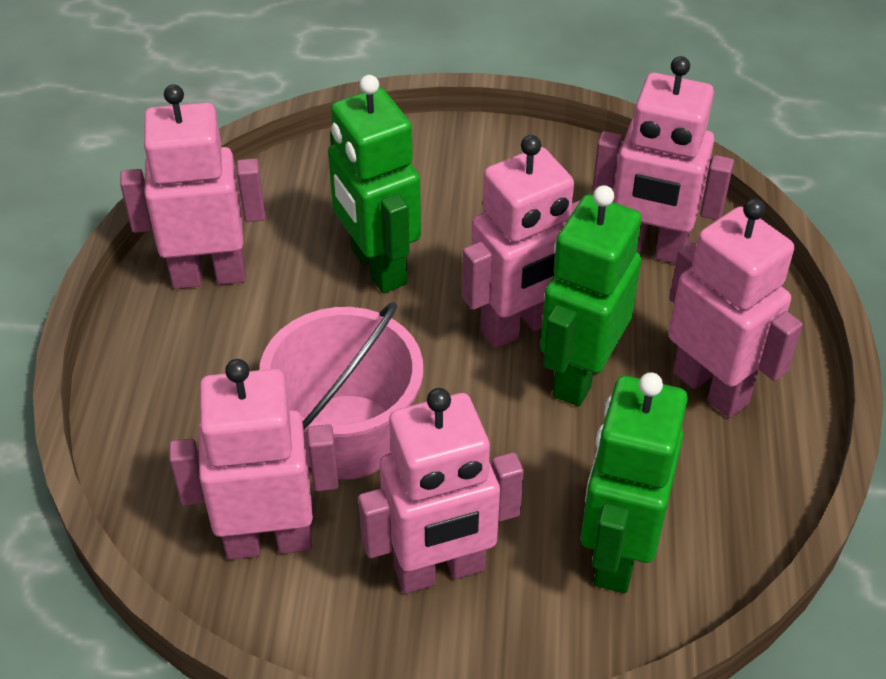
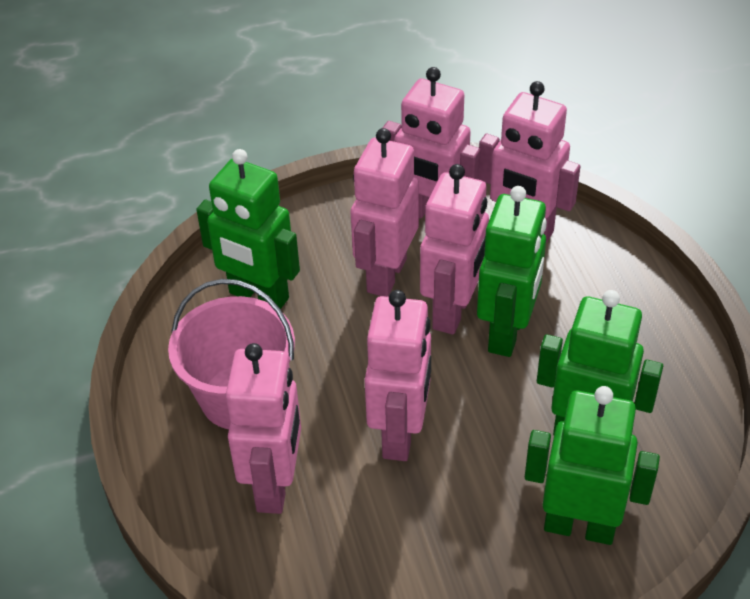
green robot: [328,75,421,293] [540,185,642,406] [581,372,688,593] = 3 -> [196,149,300,309] [477,186,547,357] [525,386,660,545] [537,290,663,435] = 4

